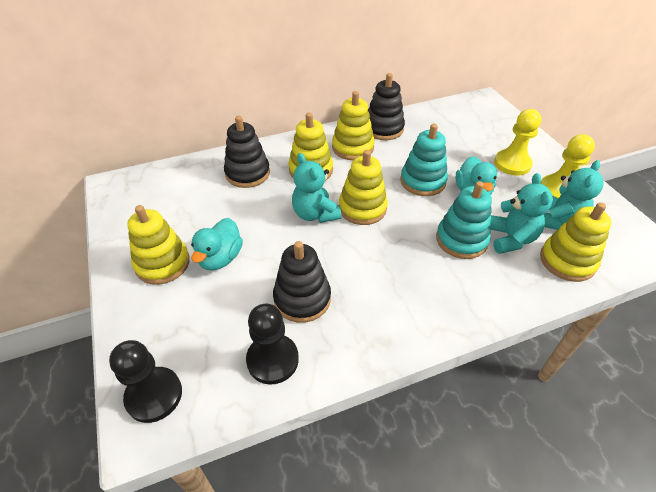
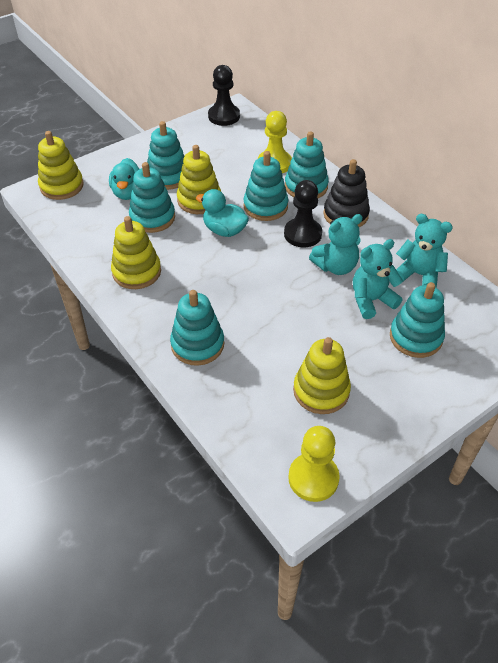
black stacking toy: [224,116,270,188] [273,241,331,323] [368,73,405,140] = 3 -> [323,159,370,227] = 1
turquoise stacking toy: [400,124,448,196] [436,181,492,259] = 2 -> [129,162,175,233] [147,121,184,190] [170,290,224,366] [243,151,288,221] [285,131,329,198] [390,282,445,358] = 6
yellow stacking toy: [127,205,190,285] [288,113,333,181] [332,91,375,160] [339,150,388,225] [540,202,612,282] = 5 -> [38,131,84,200] [111,216,161,289] [177,145,221,214] [293,337,351,414] = 4

